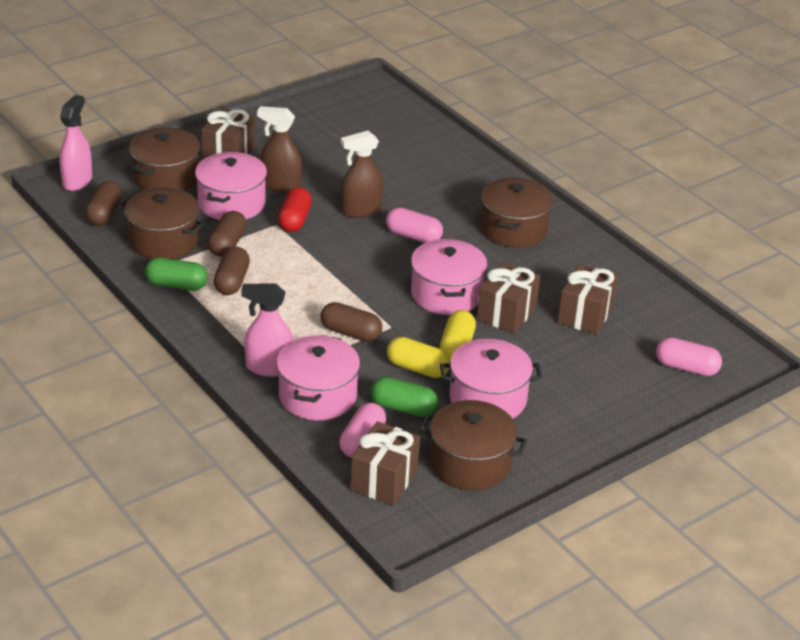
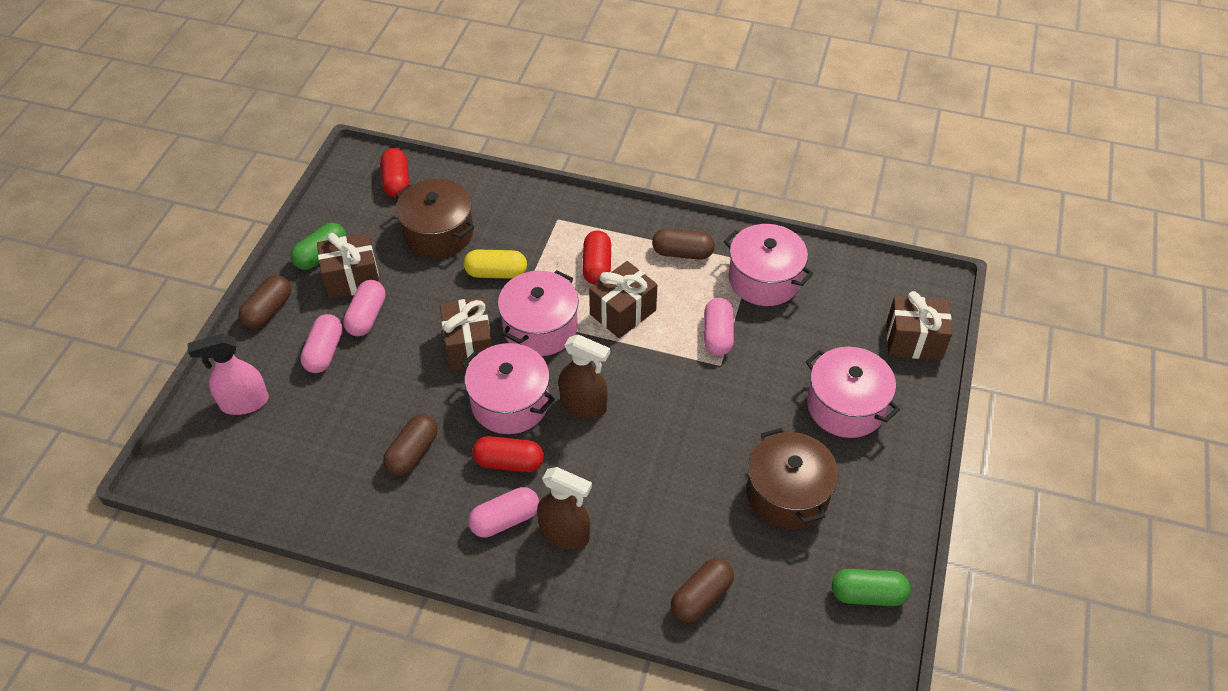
brown pot: [121,187,205,259] [129,127,200,191] [419,400,527,490] [480,177,553,248] = 4 -> [396,179,474,258] [746,428,839,530] = 2
pink capsule: [339,403,386,458] [386,207,443,243] [656,337,722,376] = 3 -> [300,314,343,373] [343,280,386,336] [468,487,539,537] [704,297,734,356] = 4
pink spray bottle: [59,95,92,191] [241,283,294,377] = 2 -> [188,334,269,415] = 1
red capsule: [278,187,312,232] = 1 -> [381,148,409,197] [472,436,544,472] [582,230,611,285] = 3
yellow capsule: [387,337,450,378] [440,310,476,360] = 2 -> [464,249,527,279] = 1

